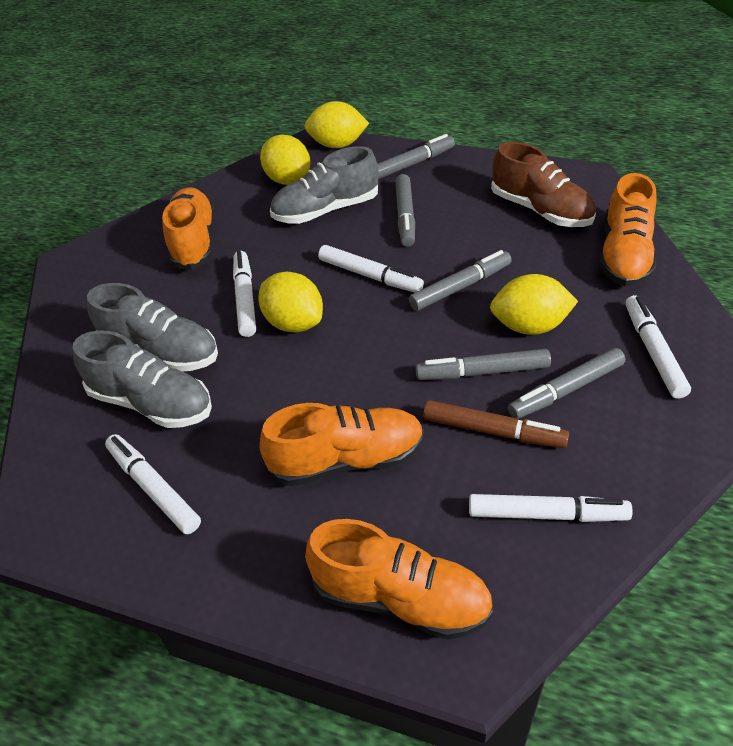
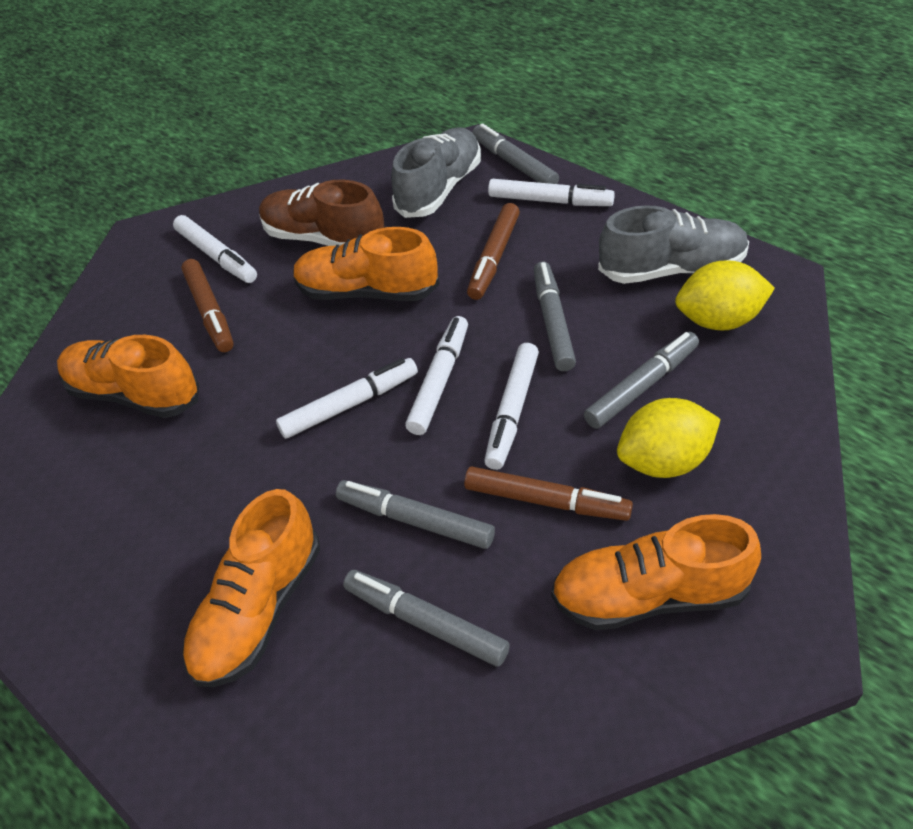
brown marker: [423,400,569,448] = 1 -> [181,259,234,352] [464,466,633,521] [467,203,520,300] = 3
grey shoe: [73,330,212,428] [87,283,218,372] [270,146,379,224] = 3 -> [391,127,481,218] [598,205,749,284] = 2
yellow lemon: [258,272,323,332] [260,135,310,185] [304,101,369,148] [490,274,578,335] = 4 -> [617,398,720,478] [675,260,775,331] = 2

